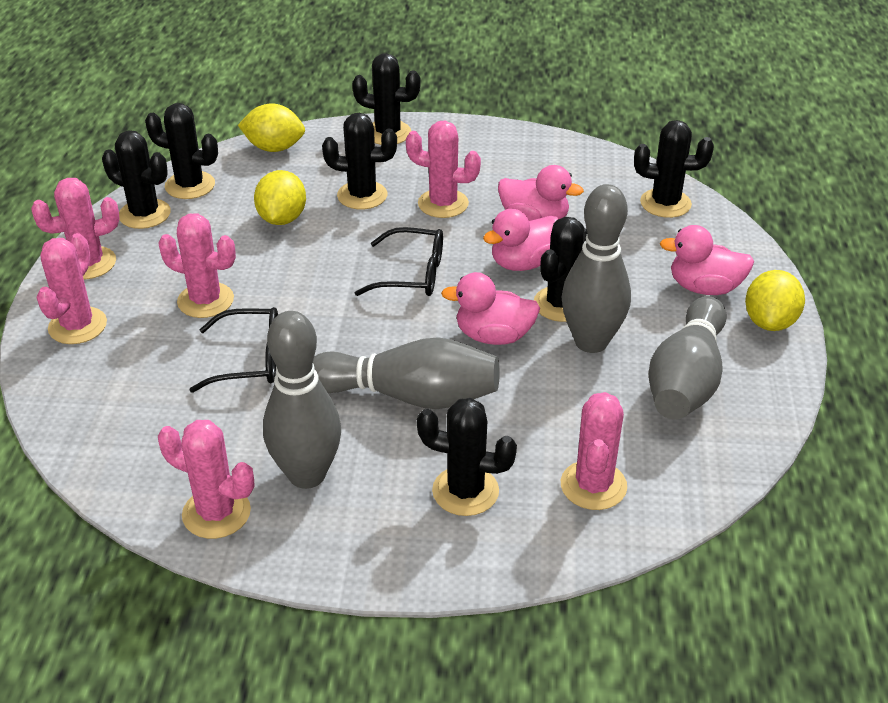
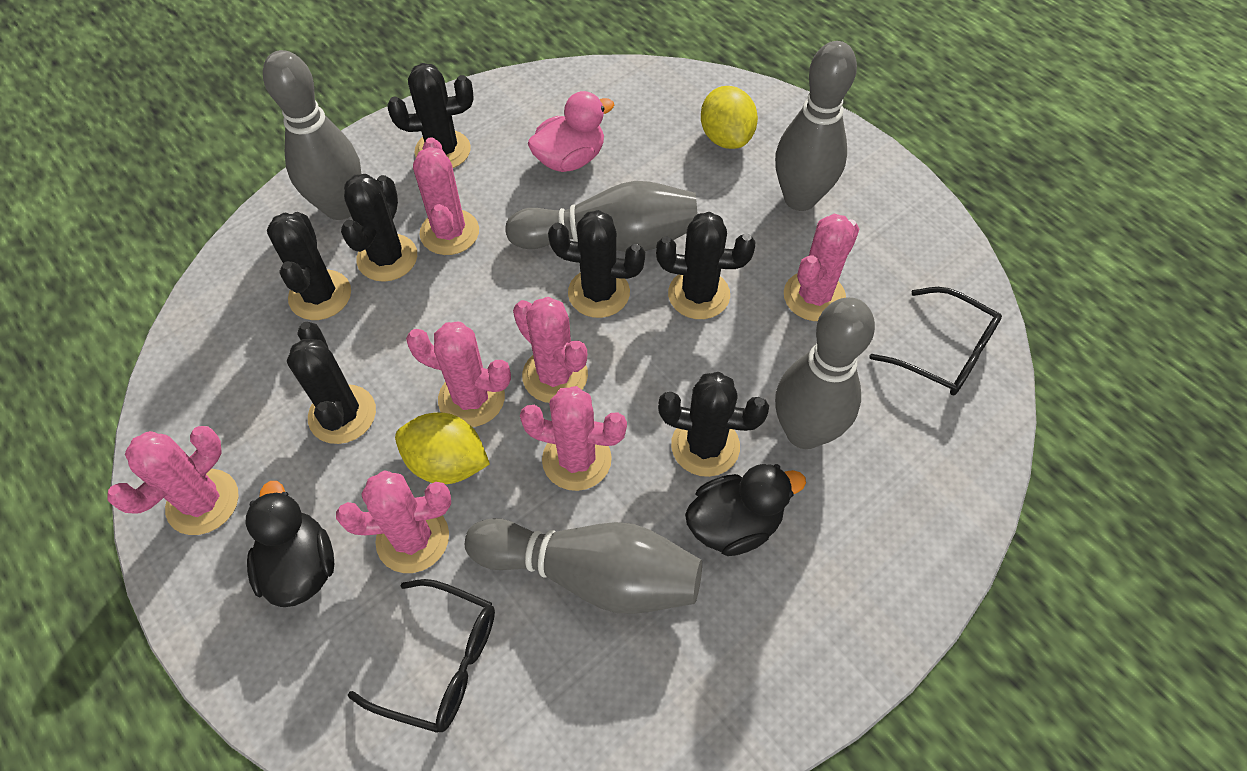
black duck: none = 0 -> [245,481,334,607] [685,464,806,556] = 2
grey bowling pin: [263,311,341,489] [313,337,500,409] [562,184,631,353] [649,296,727,420] = 4 -> [263,50,361,220] [465,518,702,614] [505,181,698,252] [775,41,857,211] [775,297,875,449] = 5
pink cactus: [31,178,120,279] [36,233,107,344] [158,213,236,318] [158,420,254,539] [406,120,481,218] [561,392,627,510] = 6 -> [107,426,239,535] [336,470,451,573] [406,322,511,427] [413,137,479,255] [513,297,588,403] [520,386,627,491] [784,214,859,321] = 7
pink duck: [441,272,540,345] [483,209,558,271] [498,165,584,221] [660,225,754,295] = 4 -> [528,91,614,172] = 1
yellow lemon: [238,103,305,152] [254,170,306,225] [745,270,805,331] = 3 -> [395,412,490,484] [701,86,758,149] = 2

